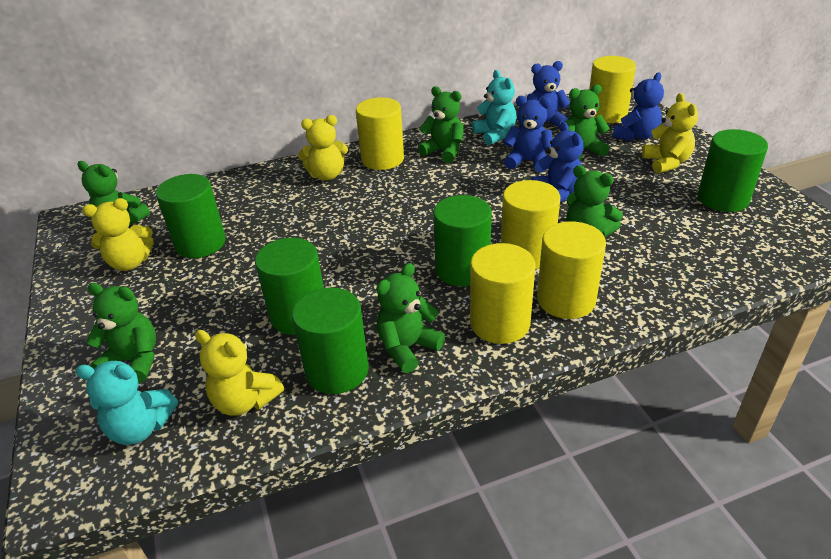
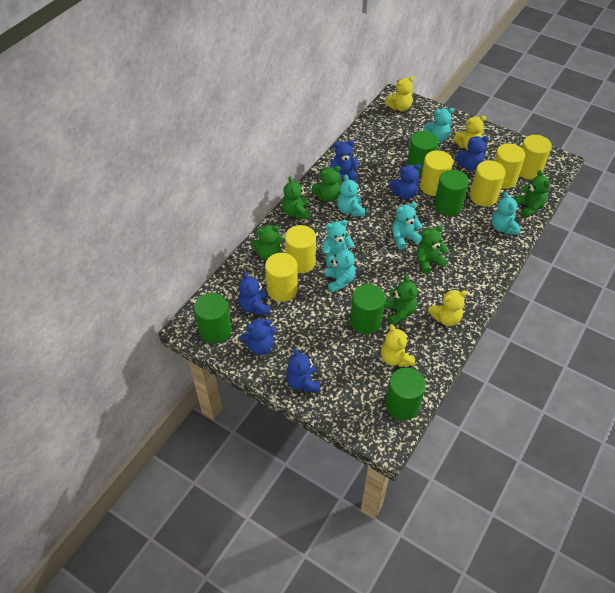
blue teddy bear: [504,96,553,172] [527,61,570,128] [531,122,584,202] [613,72,664,141] = 4 -> [238,271,270,315] [240,318,276,355] [286,348,320,392] [330,140,360,181] [389,164,421,199] [455,136,489,171] = 6
turquoise teddy bear: [75,360,178,445] [472,70,517,145] = 2 -> [322,220,354,266] [325,243,356,293] [337,174,365,216] [392,202,423,250] [423,108,454,142] [492,192,520,235] = 6
yellow cylinder: [356,97,404,170] [470,243,535,344] [501,180,560,269] [537,221,606,319] [589,56,636,123] = 5 -> [265,253,298,302] [285,225,316,273] [420,150,453,196] [470,161,505,206] [494,144,525,189] [519,135,552,180] = 6

